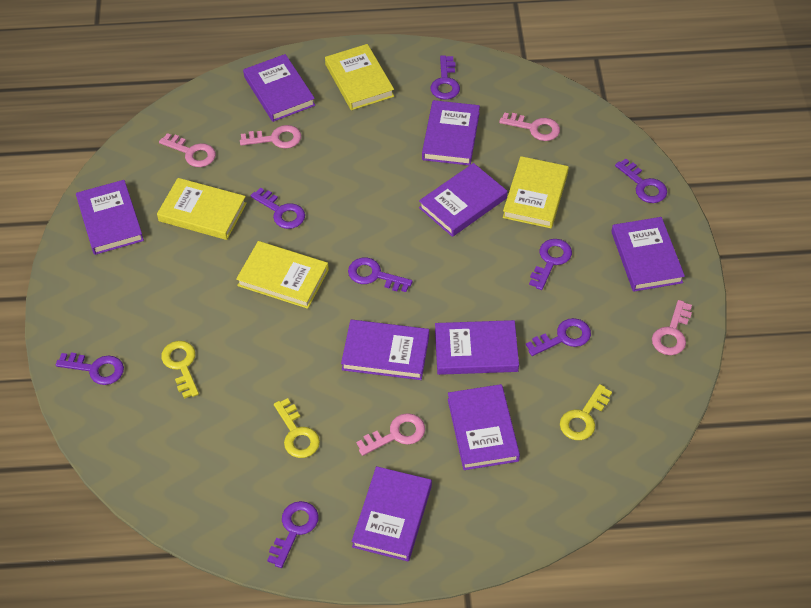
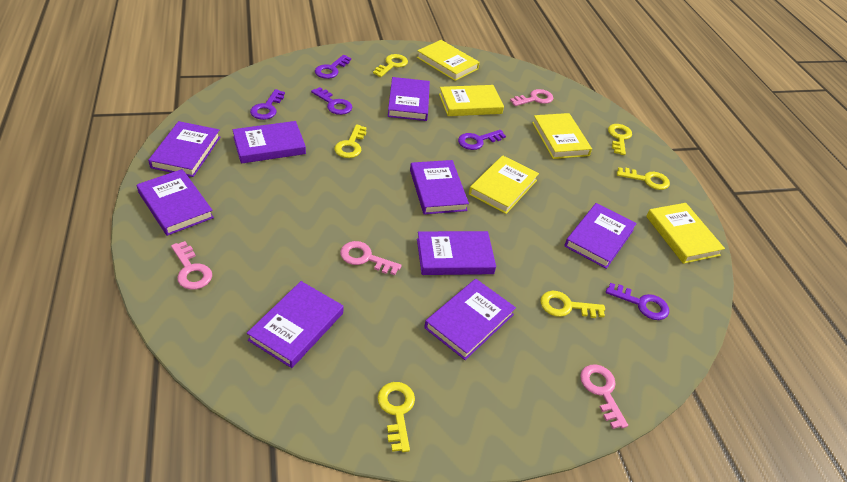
pink key: [159,133,216,167] [240,125,301,149] [356,413,425,456] [499,112,560,141] [652,300,692,355] = 5 -> [171,241,212,290] [340,241,402,275] [510,89,553,106] [580,364,628,429] = 4
purple key: [56,353,124,385] [251,188,305,229] [267,501,319,568] [348,258,413,292] [431,55,460,100] [526,318,591,356] [529,239,572,290] [615,159,667,203] = 8 -> [250,89,285,120] [311,87,352,115] [315,55,351,79] [458,130,506,150] [606,283,669,320] = 5
yellow book: [157,178,247,240] [236,241,329,309] [325,44,394,110] [503,156,569,228] = 4 -> [417,40,480,81] [439,85,504,116] [469,155,539,214] [532,113,592,159] [646,203,725,264] = 5
yellow key: [161,341,199,399] [274,398,320,458] [560,384,612,440] = 3 -> [334,124,367,158] [373,54,408,77] [378,382,415,452] [540,291,605,318] [608,124,632,155] [617,167,670,190] = 6

